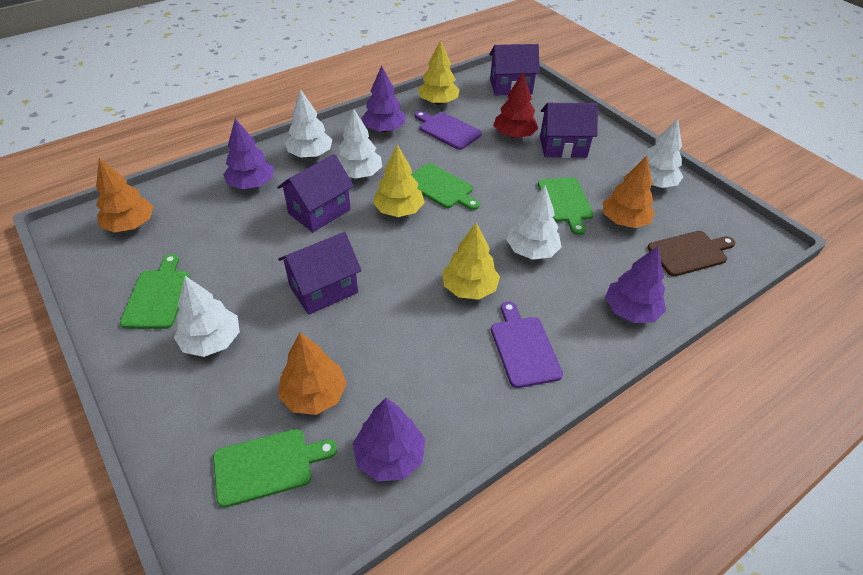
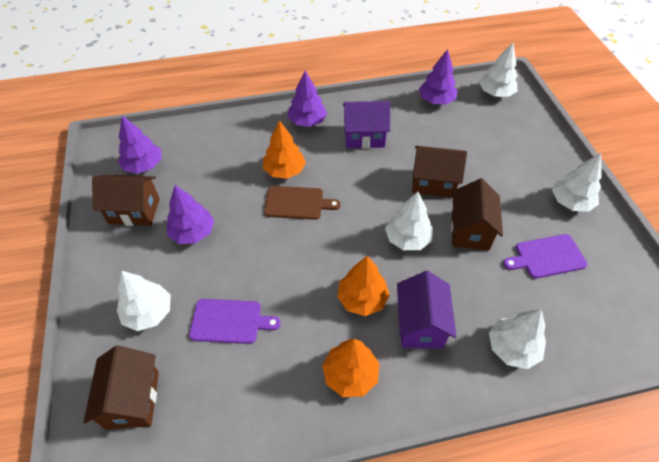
brown house: none = 0 -> [83,346,159,429] [92,175,160,226] [412,146,467,198] [451,178,503,251] = 4
green cutting board: [120,254,190,329] [213,429,337,508] [411,163,480,210] [538,177,594,235] = 4 -> none = 0
purple house: [277,154,354,232] [278,232,362,315] [489,44,540,95] [540,103,598,158] = 4 -> [343,101,390,148] [397,271,456,349] = 2
red tree: [493,72,538,138] = 1 -> none = 0
yellow tree: [373,144,425,217] [418,40,459,105] [442,222,500,300] = 3 -> none = 0

